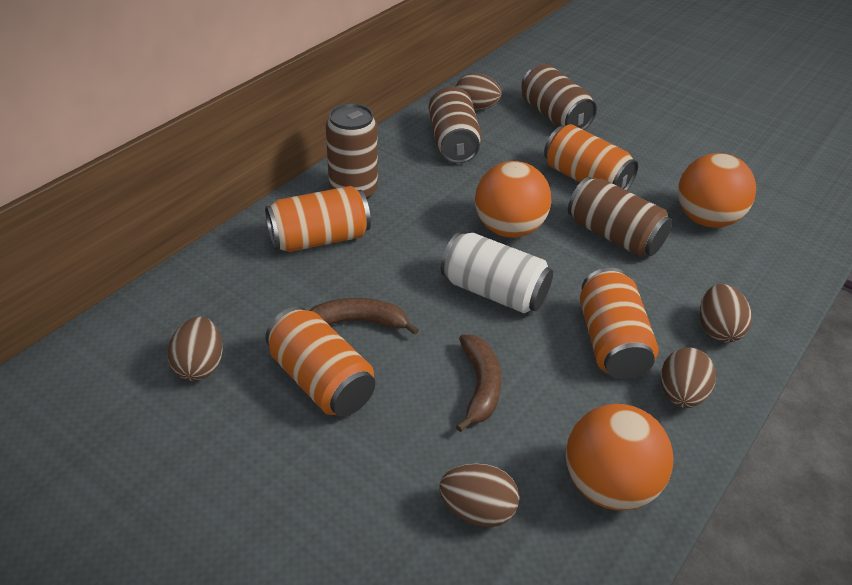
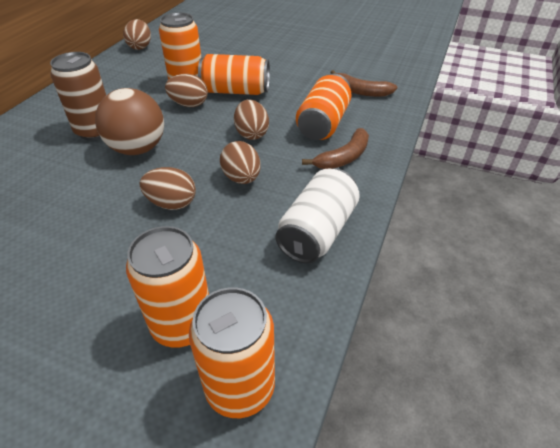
brown ball: none = 0 -> [95,88,164,155] = 1
brown can: [326,103,378,199] [429,87,482,163] [521,64,597,130] [568,177,672,257] = 4 -> [50,52,106,140] = 1
orange ball: [475,161,551,238] [566,404,673,510] [678,153,756,228] = 3 -> none = 0
orange can: [265,186,371,252] [265,306,375,417] [544,124,638,190] [580,268,659,379] = 4 -> [126,226,209,348] [159,12,202,80] [189,287,275,418] [198,54,270,95] [296,74,352,140] = 5

